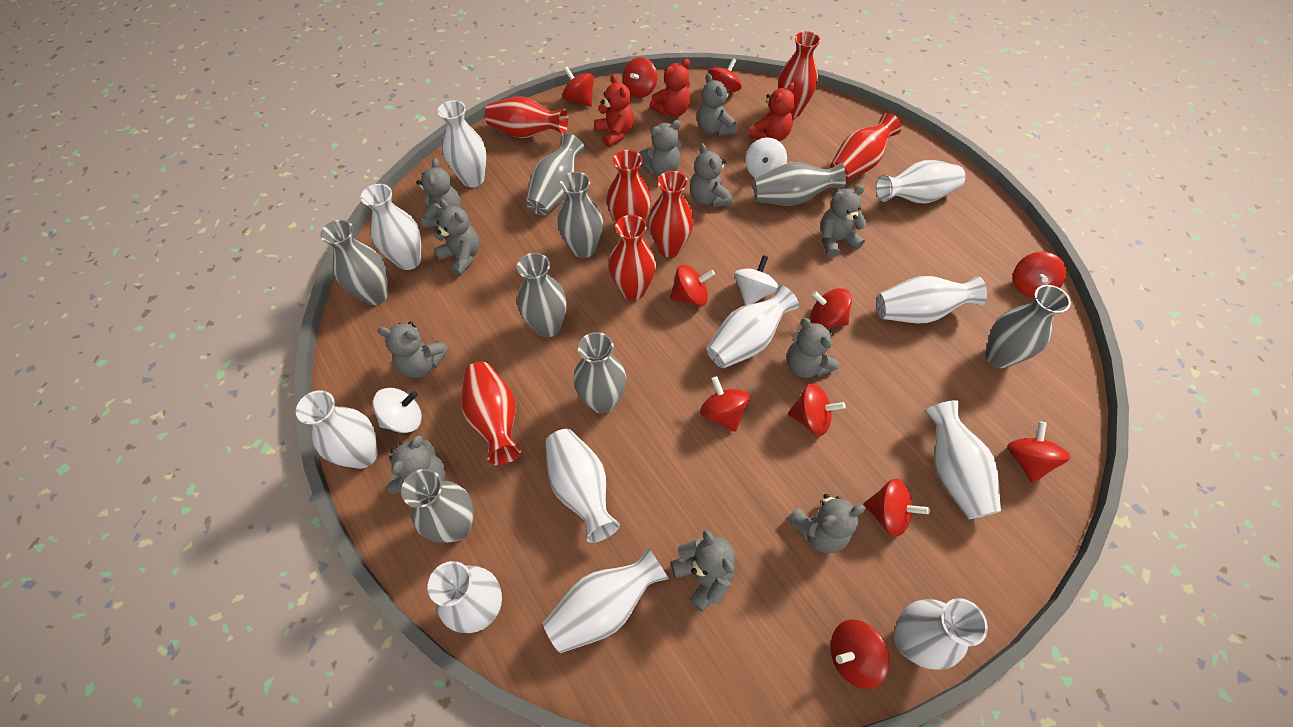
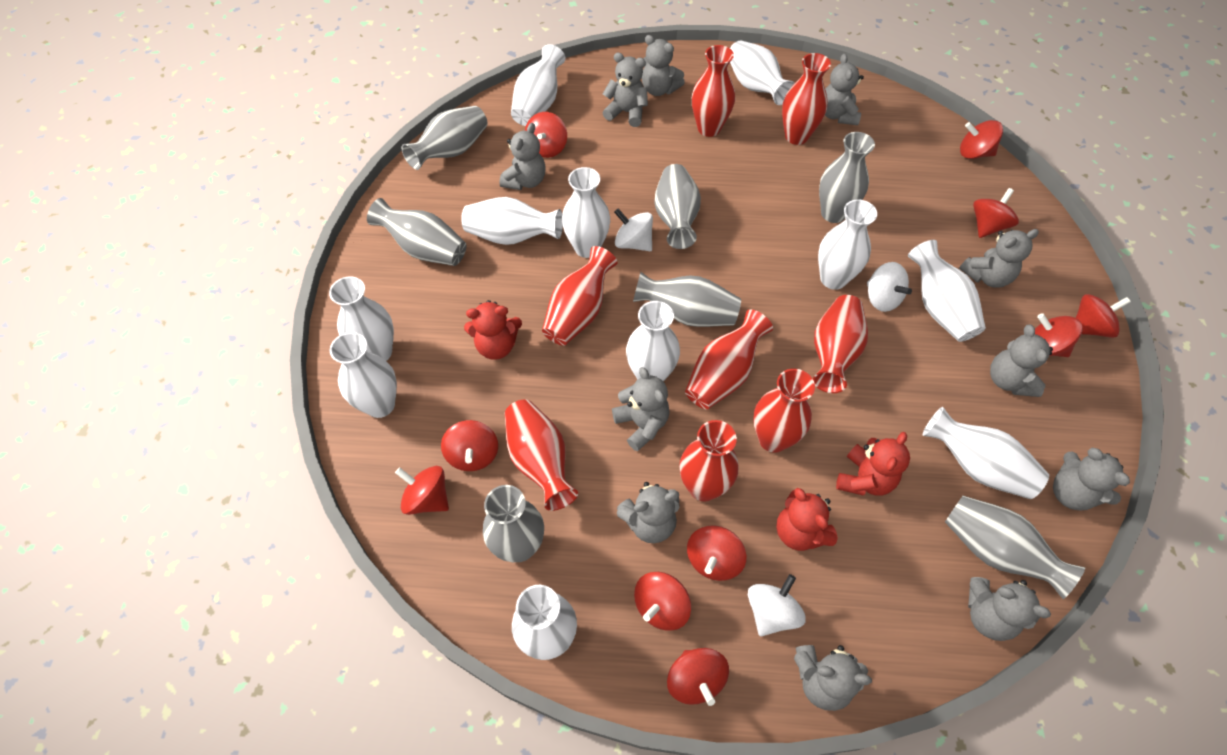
grey vase: [320,220,388,305] [401,469,474,543] [517,253,567,338] [526,134,584,216] [557,172,603,258] [573,332,627,414] [753,162,846,206] [985,285,1071,368] = 8 -> [367,198,467,266] [402,106,487,170] [483,485,544,562] [633,272,741,327] [654,164,701,249] [819,132,875,223] [945,496,1085,599] = 7
red spinning top: [562,67,594,107] [623,57,657,98] [670,265,715,306] [700,376,750,432] [708,58,742,94] [788,384,846,436] [810,288,852,328] [830,619,890,689] [863,478,930,537] [1007,421,1070,483] [1013,252,1067,298] = 11 -> [395,466,449,515] [441,420,498,471] [525,112,567,158] [634,572,691,630] [667,648,729,706] [687,525,746,581] [960,120,1003,159] [973,188,1019,238] [1035,313,1082,357] [1076,294,1131,338] = 10
red vase: [461,362,521,465] [485,96,568,138] [607,150,651,224] [609,215,656,301] [648,171,694,257] [778,31,820,118] [830,113,902,181] = 7 -> [505,399,578,511] [542,246,617,346] [679,420,738,502] [685,309,773,409] [692,45,735,137] [753,369,815,453] [782,53,831,145] [813,295,868,393] = 8

